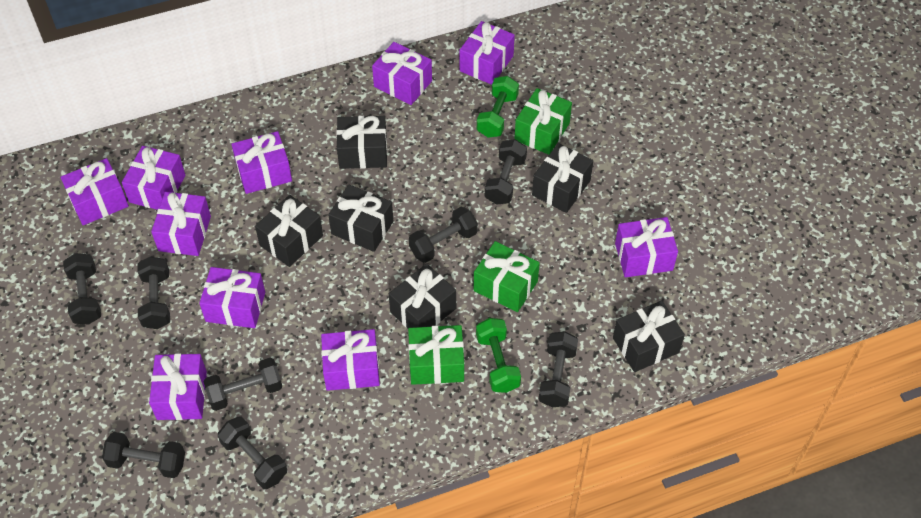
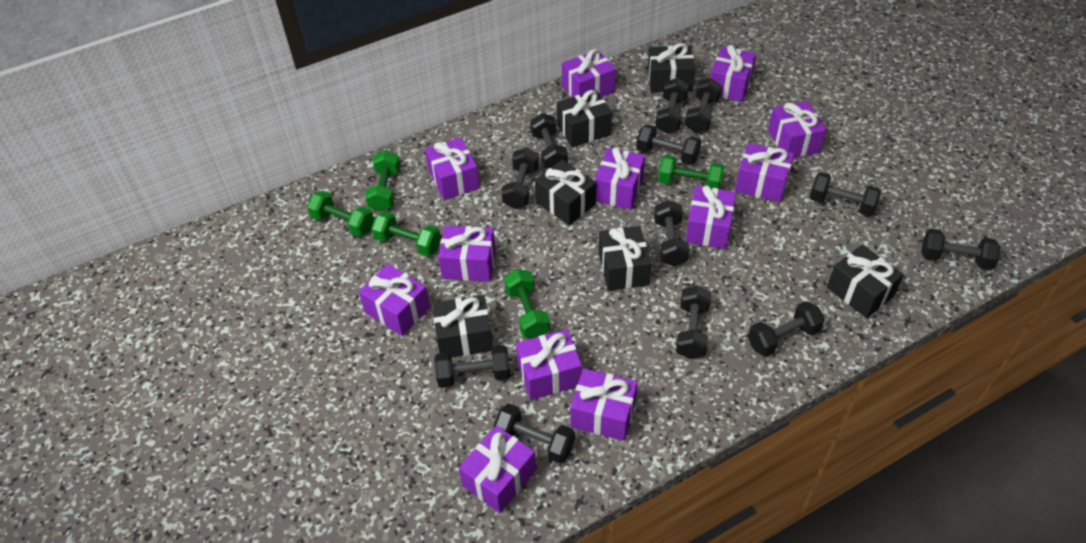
black dumbbell: [63,253,101,325] [102,432,185,478] [137,256,170,329] [204,358,282,411] [218,417,287,489] [409,207,478,263] [485,139,527,205] [538,331,578,407] = 8 -> [434,345,511,388] [493,403,575,464] [501,148,539,209] [530,113,568,169] [636,124,701,165] [654,200,689,266] [655,78,689,134] [676,286,711,359] [685,78,722,133] [748,301,824,357] [810,172,881,216] [921,229,1001,270] = 12
green dumbbell: [476,318,521,393] [477,76,519,138] = 2 -> [307,191,374,237] [365,150,401,212] [371,211,441,257] [504,269,550,338] [658,155,724,189] = 5
green gift: [408,325,464,385] [474,241,540,312] [515,88,572,155] = 3 -> none = 0
purple gift: [61,158,129,225] [122,146,185,210] [149,353,207,420] [151,192,211,256] [199,267,265,328] [231,131,292,194] [321,329,380,391] [372,42,432,105] [460,21,515,85] [615,217,678,277] = 10 -> [358,264,430,336] [425,137,480,200] [438,226,496,282] [459,425,536,513] [516,329,582,400] [562,49,616,97] [570,368,638,441] [595,147,645,210] [685,185,736,249] [710,45,756,102] [735,143,794,202] [768,101,827,158] = 12

